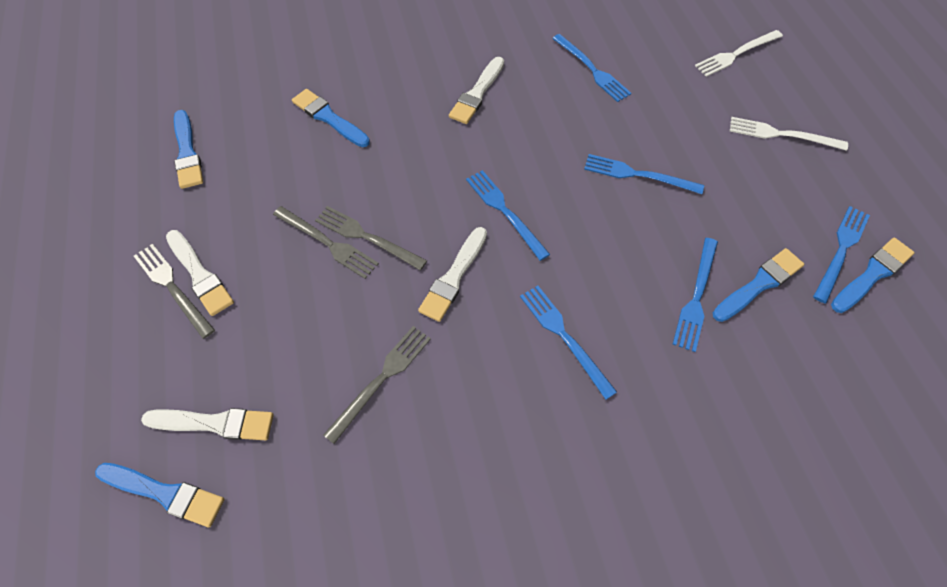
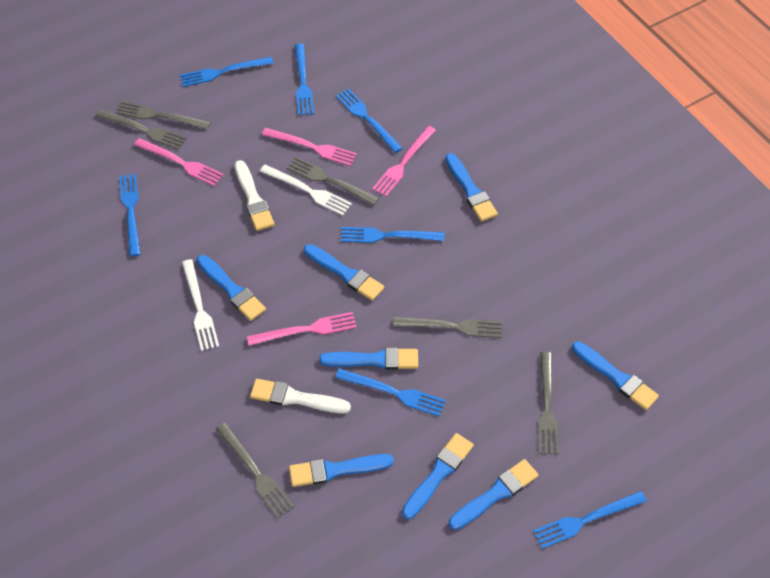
blue brush: [95,463,224,527] [174,110,203,189] [292,89,370,147] [713,248,804,322] [831,238,915,313] = 5 -> [197,255,266,321] [289,454,394,487] [304,244,384,301] [319,348,418,370] [402,433,474,519] [445,153,498,222] [449,459,539,530] [572,341,659,410] = 8
blue fork: [466,170,550,261] [520,286,617,400] [552,34,632,102] [584,154,704,194] [673,238,718,352] [813,206,870,303] = 6 -> [119,174,140,256] [180,57,274,87] [295,44,314,116] [335,368,446,417] [336,88,403,153] [341,227,445,243] [533,491,647,549] = 7
grey fork: [134,244,215,339] [273,206,379,279] [315,206,427,270] [323,326,431,444] = 4 -> [96,109,187,150] [115,101,211,129] [216,423,294,518] [287,157,379,205] [393,317,502,338] [538,352,559,455] = 6
pink fork: none = 0 -> [134,138,224,186] [247,312,357,346] [262,128,357,166] [372,126,436,197] = 4
white brush: [141,408,274,440] [166,230,234,316] [418,227,487,322] [449,57,504,124] = 4 -> [235,160,275,231] [250,379,351,414] = 2

